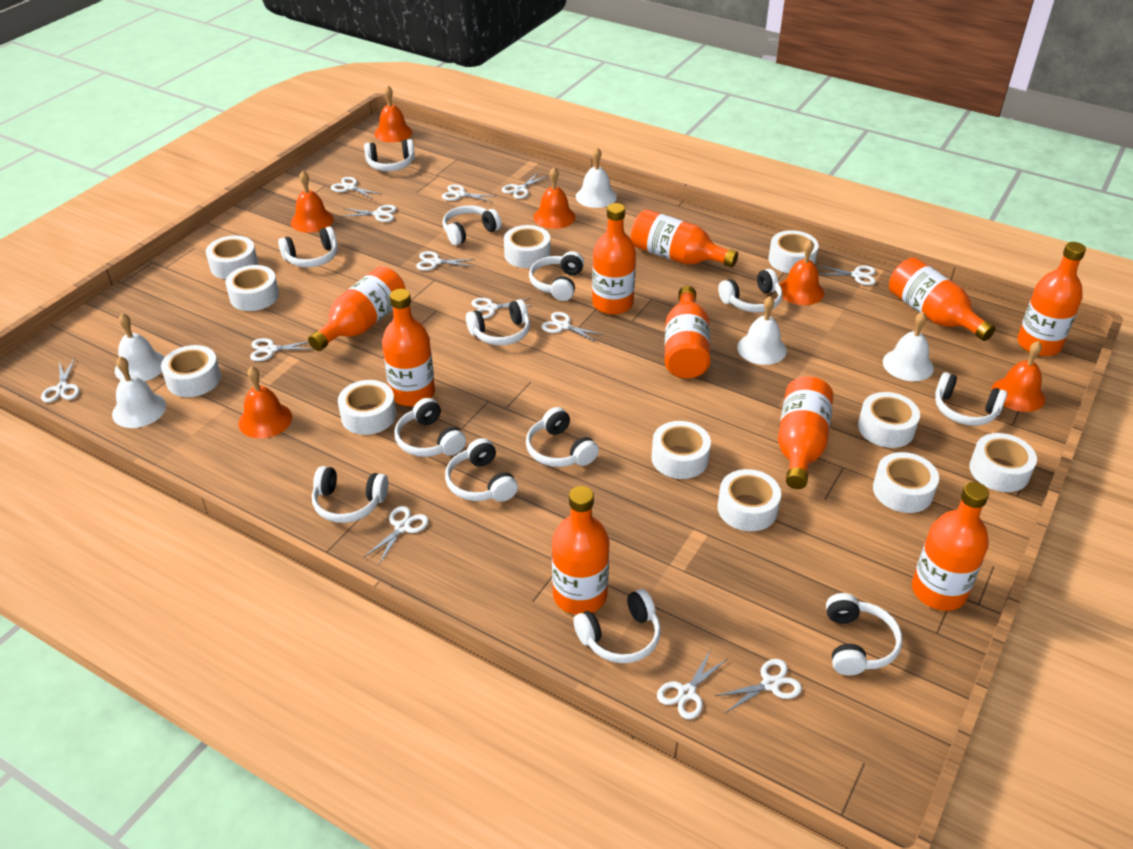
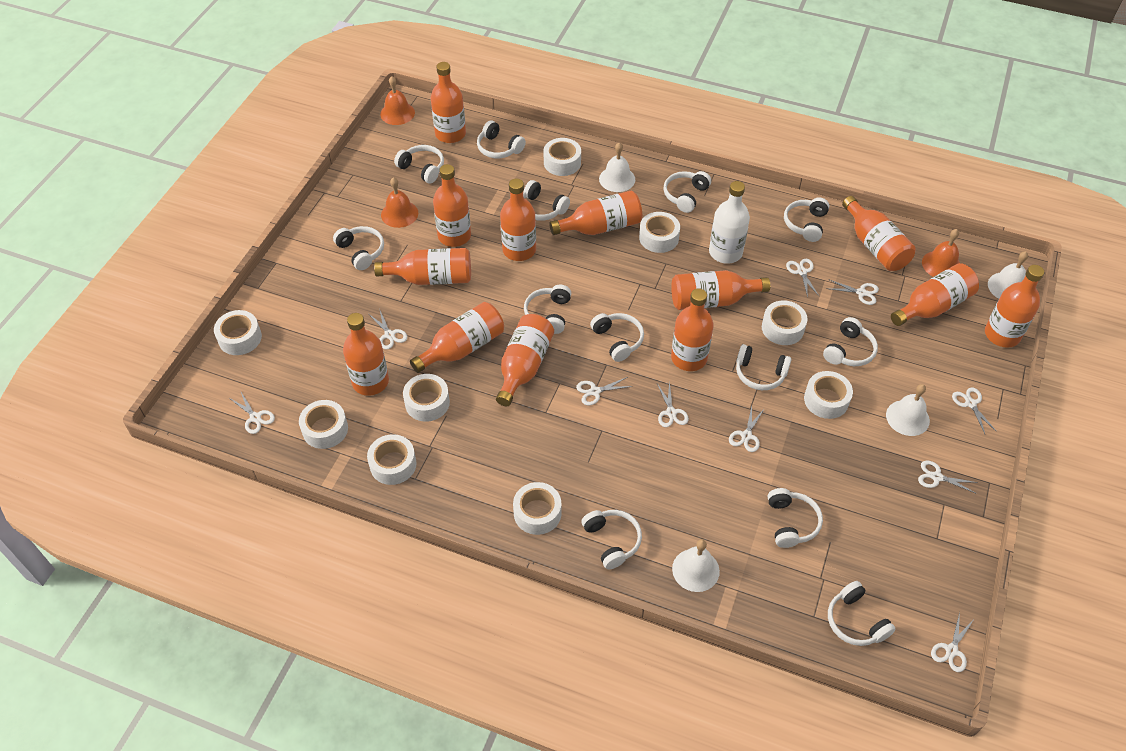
orange bell: [238,366,292,438] [291,171,334,233] [374,86,412,142] [533,167,576,229] [779,239,824,305] [992,341,1045,412] = 6 -> [380,76,415,125] [381,177,418,228] [922,229,960,277] = 3
orange bottle: [308,266,405,351] [382,289,435,406] [552,486,609,615] [592,203,636,315] [631,209,738,267] [665,286,710,379] [778,377,833,489] [889,257,995,341] [912,482,989,611] [1017,242,1086,356] = 10 -> [343,313,389,396] [374,248,471,285] [410,302,504,373] [431,62,466,143] [433,164,471,247] [496,314,554,406] [500,179,536,261] [549,191,642,235] [671,270,770,310] [671,289,714,371] [842,196,916,271] [891,263,979,326] [985,265,1044,348] = 13
white bell: [112,356,166,428] [115,313,165,382] [576,147,617,208] [737,296,787,365] [883,312,934,381] = 5 -> [599,142,635,192] [672,539,720,592] [886,384,930,436] [988,251,1028,299] = 4
white bottle: none = 0 -> [709,181,750,264] = 1
white scissors: [41,358,80,403] [250,338,311,361] [331,177,380,199] [341,205,397,222] [364,506,429,564] [416,251,475,271] [442,184,496,202] [471,298,533,319] [502,172,547,199] [542,312,604,342] [657,649,727,719] [715,659,802,713] [817,265,876,285] = 13 -> [231,392,275,434] [369,311,407,349] [576,377,632,405] [657,381,689,427] [729,406,765,452] [786,259,819,298] [826,279,879,305] [918,461,978,494] [931,612,973,672] [952,387,997,434] = 10
white tape: [161,345,221,397] [206,235,258,279] [225,265,279,311] [338,380,396,435] [504,225,551,268] [651,421,711,479] [717,469,781,531] [768,230,818,273] [858,392,920,448] [873,452,939,513] [969,433,1037,492] = 11 -> [214,310,262,355] [299,400,348,449] [367,434,416,485] [403,374,450,422] [513,482,561,535] [544,138,581,176] [639,212,680,253] [762,301,807,345] [804,371,853,419] = 9

